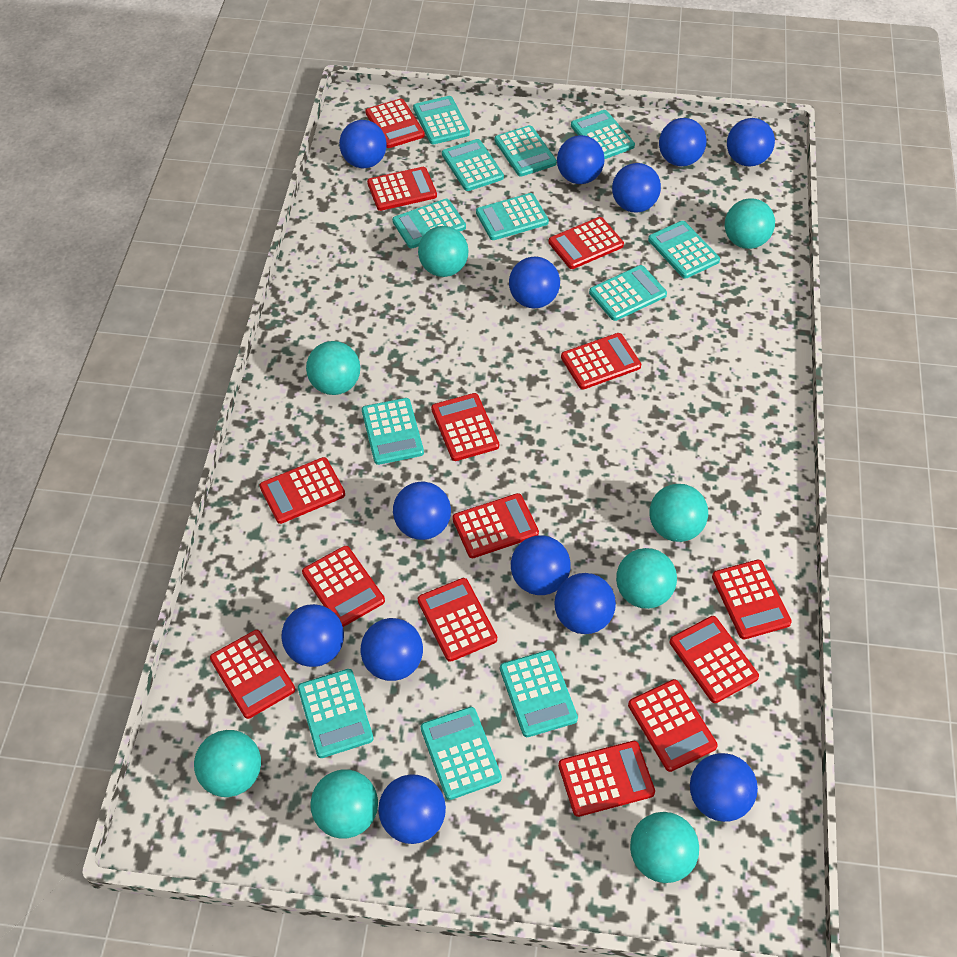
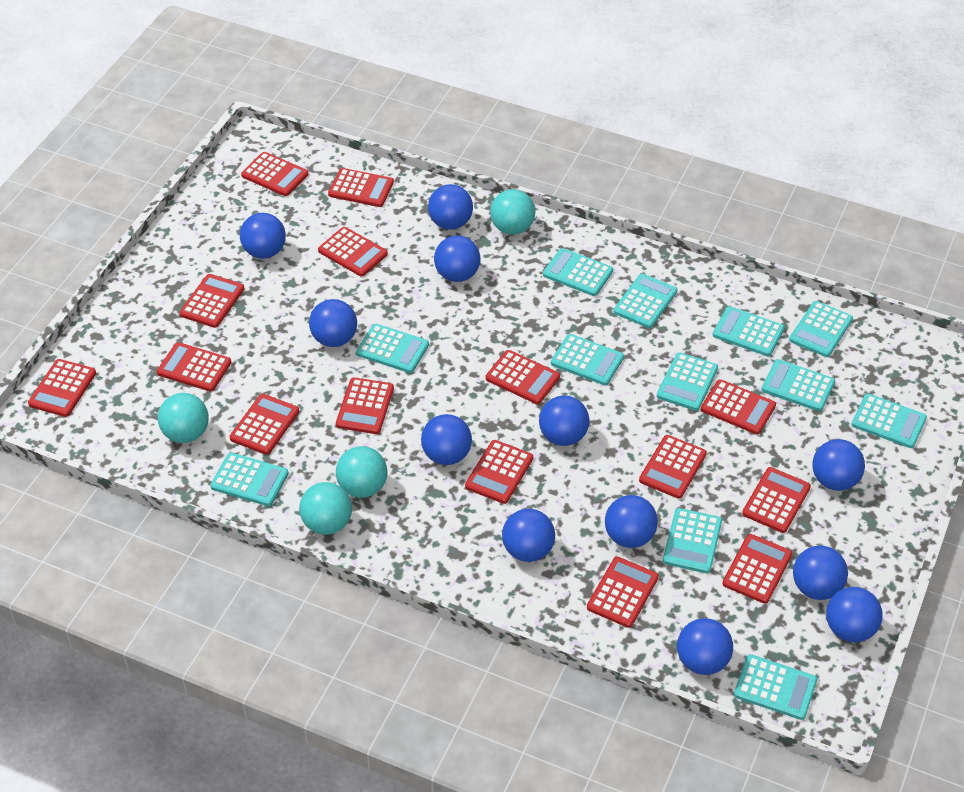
blue ball: [282,604,344,667] [339,120,387,168] [361,618,423,681] [378,774,446,844] [393,481,451,540] [509,257,560,309] [511,535,571,595] [554,573,616,634] [557,135,605,184] [612,163,661,212] [659,118,707,166] [690,753,758,822] [727,118,775,166] = 13 -> [240,213,286,259] [309,299,357,347] [421,414,472,465] [428,184,473,230] [434,235,480,282] [502,509,555,562] [539,396,589,446] [605,495,658,548] [677,618,733,675] [793,546,848,600] [812,439,865,491] [826,587,883,642] = 12
red calculator: [210,630,295,719] [260,457,345,524] [302,546,385,627] [365,99,425,148] [367,167,437,211] [418,578,497,662] [431,393,499,461] [452,493,539,558] [549,217,624,269] [558,741,655,817] [561,333,641,389] [628,679,718,772] [670,616,759,703] [712,559,792,639] = 14 -> [28,359,96,417] [157,342,232,392] [179,274,244,328] [230,394,299,455] [241,152,309,196] [318,227,388,277] [328,168,394,207] [336,377,394,434] [465,440,533,504] [486,350,560,404] [587,557,659,628] [639,435,707,499] [701,379,776,434] [722,534,792,604] [742,467,811,533] = 15
turquoise ball: [194,730,261,797] [306,341,360,395] [310,769,378,838] [418,226,469,277] [616,548,677,609] [630,812,699,883] [649,484,708,542] [725,198,775,249] = 8 -> [158,393,209,443] [299,482,352,535] [336,446,388,498] [490,189,535,235] = 4

